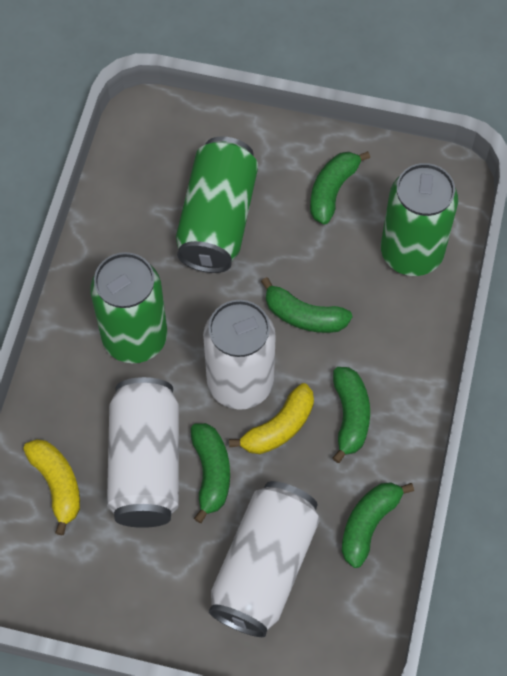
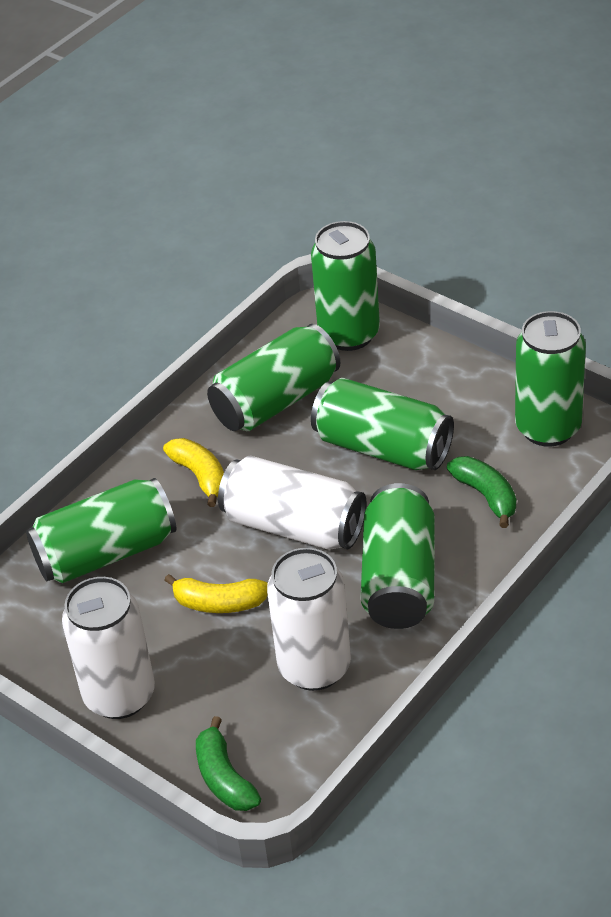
green banana: [191,423,230,523] [261,277,352,333] [310,151,370,225] [333,367,370,463] [342,482,414,568] = 5 -> [196,716,261,811] [447,456,516,528] = 2
green can: [90,252,167,363] [176,136,258,273] [381,163,458,276] = 3 -> [26,478,177,583] [207,324,340,431] [311,221,380,351] [311,378,454,470] [361,483,435,629] [515,311,586,447] = 6

